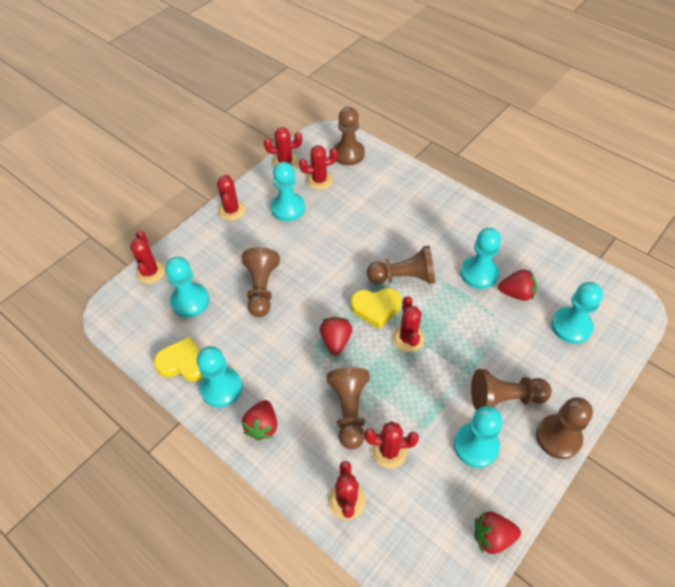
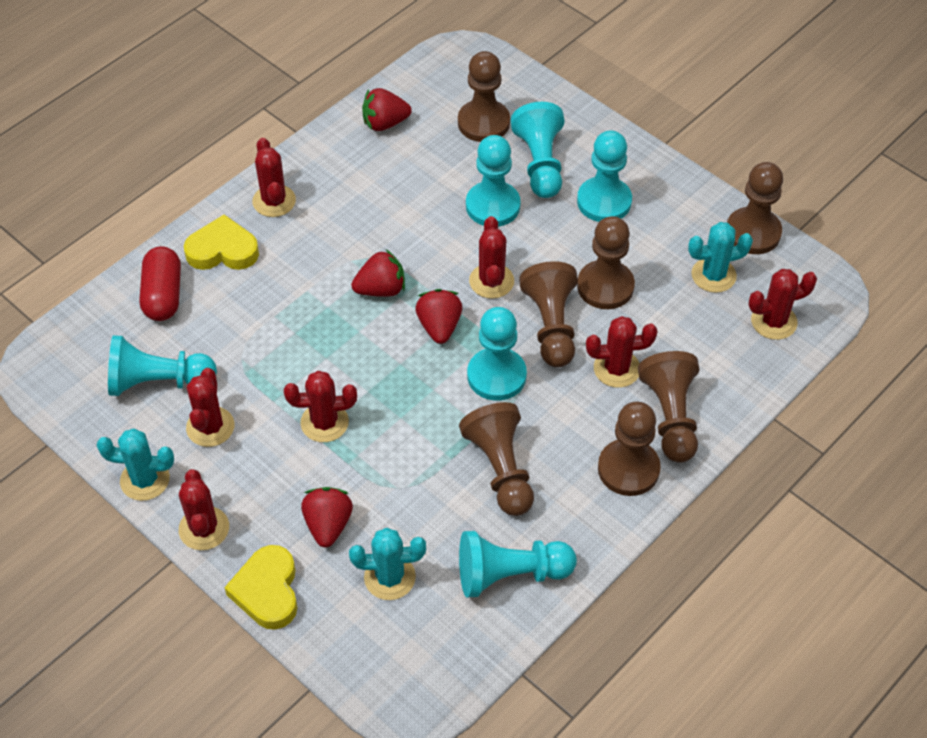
brown pawn: [242,247,280,317] [327,367,370,449] [333,107,365,165] [367,246,435,284] [471,369,552,411] [536,397,593,459] = 6 -> [458,51,510,142] [459,402,534,516] [519,261,578,367] [577,216,635,309] [598,402,661,496] [638,351,699,463] [727,162,783,254] = 7
red capsule: none = 0 -> [140,246,181,321] = 1
turquoise cactus: none = 0 -> [97,429,174,501] [349,528,426,600] [688,222,753,293] = 3

